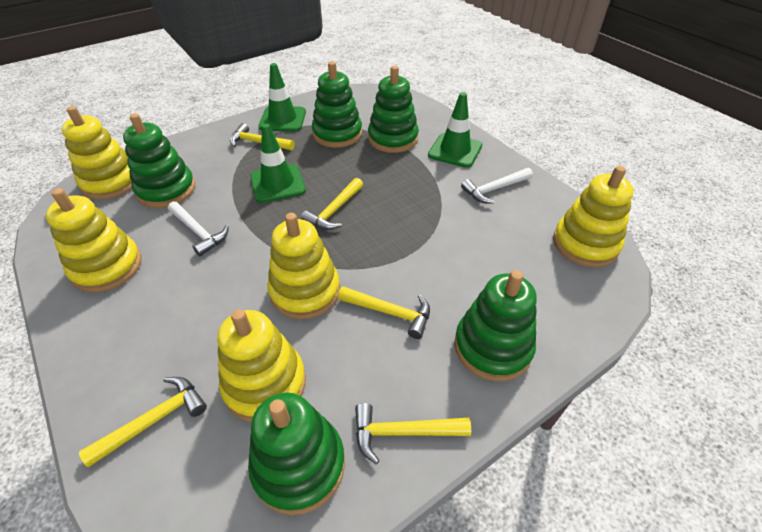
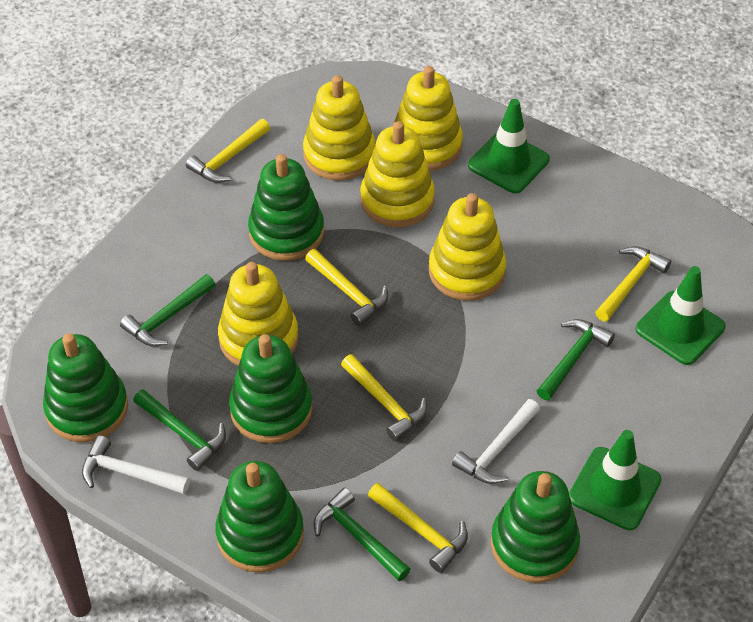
green hammer: none = 0 -> [120,274,216,347] [133,389,226,471] [314,488,411,581] [537,319,615,400] = 4

